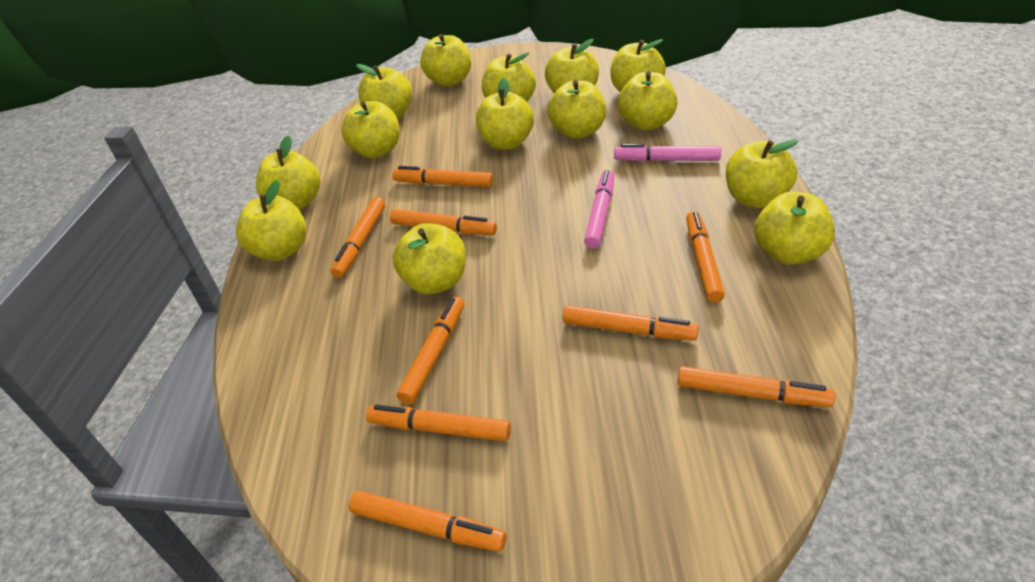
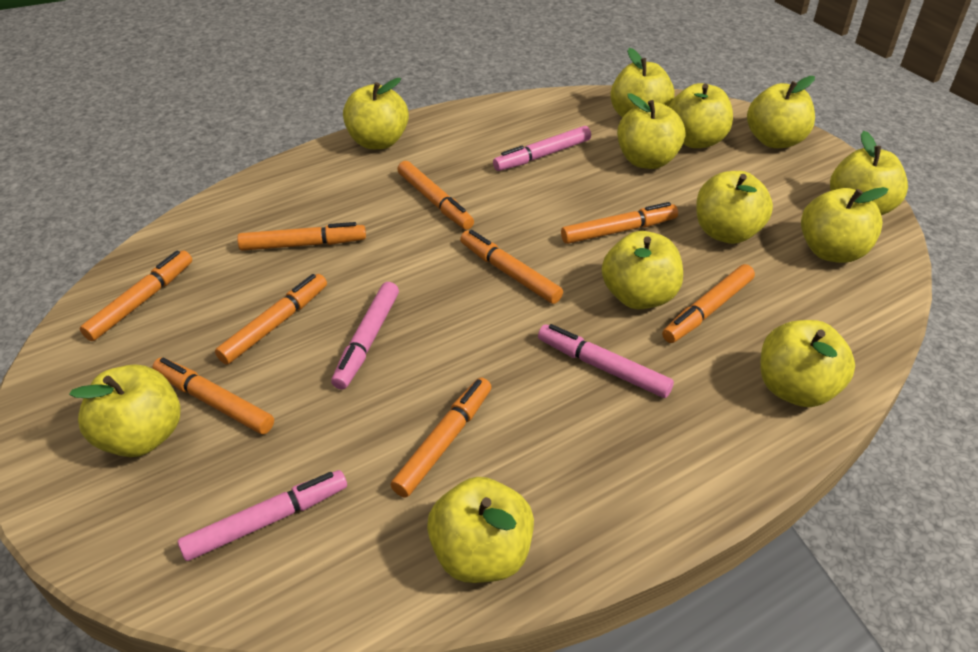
pink marker: [584,170,614,249] [614,144,721,162] = 2 -> [178,470,347,561] [331,282,399,390] [493,126,591,171] [538,324,674,398] = 4
yellow apple: [236,180,307,261] [256,135,320,210] [341,101,400,158] [356,64,412,119] [393,223,465,294] [420,34,471,87] [476,77,534,150] [482,52,536,102] [545,39,599,93] [548,80,606,139] [610,39,666,92] [618,71,677,130] [726,139,799,208] [754,191,835,265] = 14 -> [69,364,181,457] [343,78,409,149] [427,477,534,583] [602,231,683,309] [610,48,675,118] [617,93,685,169] [669,83,733,148] [696,171,773,244] [747,76,815,148] [761,320,855,407] [801,187,888,263] [830,131,908,215] = 12

